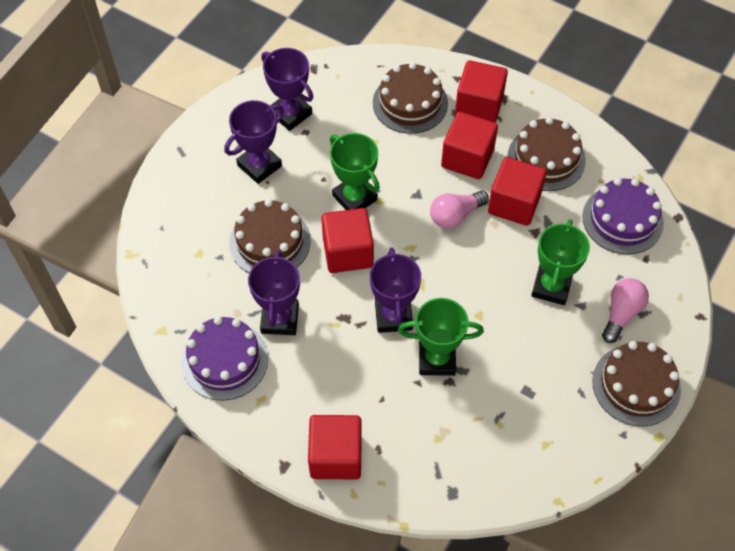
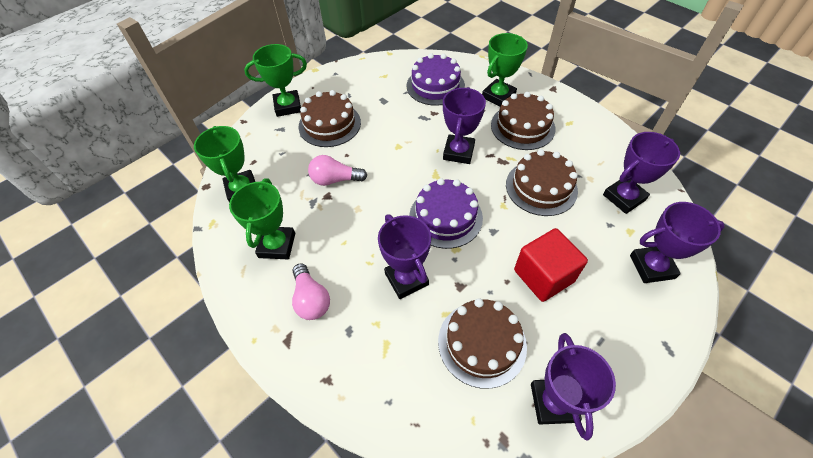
green trophy: [330,133,380,210] [398,298,484,376] [531,219,590,305] = 3 -> [194,126,255,203] [229,178,295,259] [244,44,307,117] [482,33,528,107] = 4
purple trophy: [224,100,284,184] [248,250,300,335] [261,48,313,131] [370,248,421,333] = 4 -> [378,214,431,299] [443,87,486,164] [531,333,616,441] [603,132,680,214] [630,202,725,283] = 5
red cube: [308,415,362,479] [321,208,374,273] [441,112,498,179] [455,60,508,123] [488,157,547,226] = 5 -> [514,228,588,302] = 1

